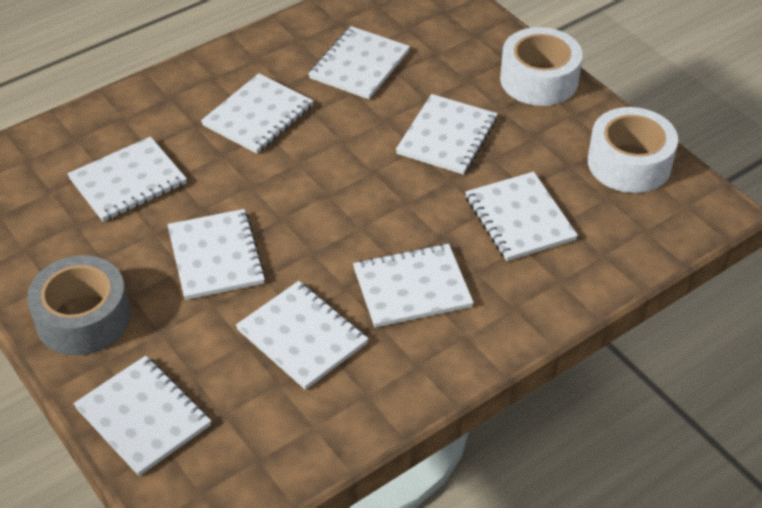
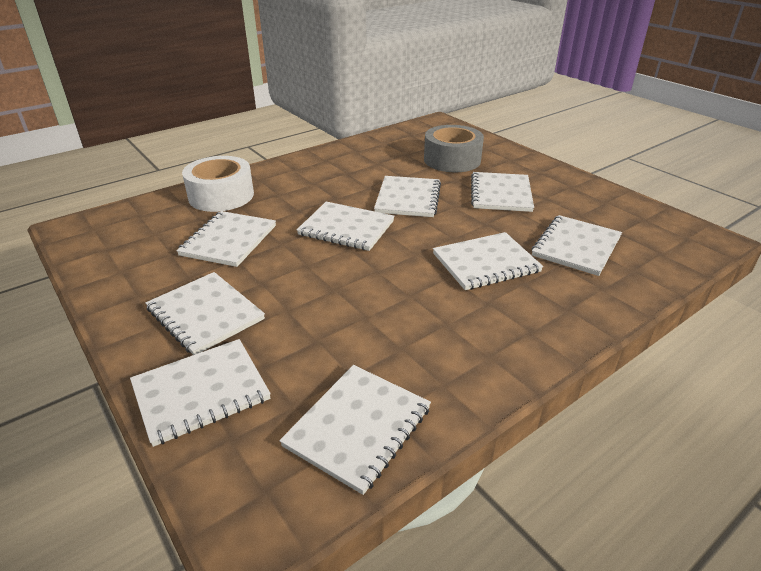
white tape: [500,27,583,106] [588,107,678,193] = 2 -> [182,156,254,212] = 1

